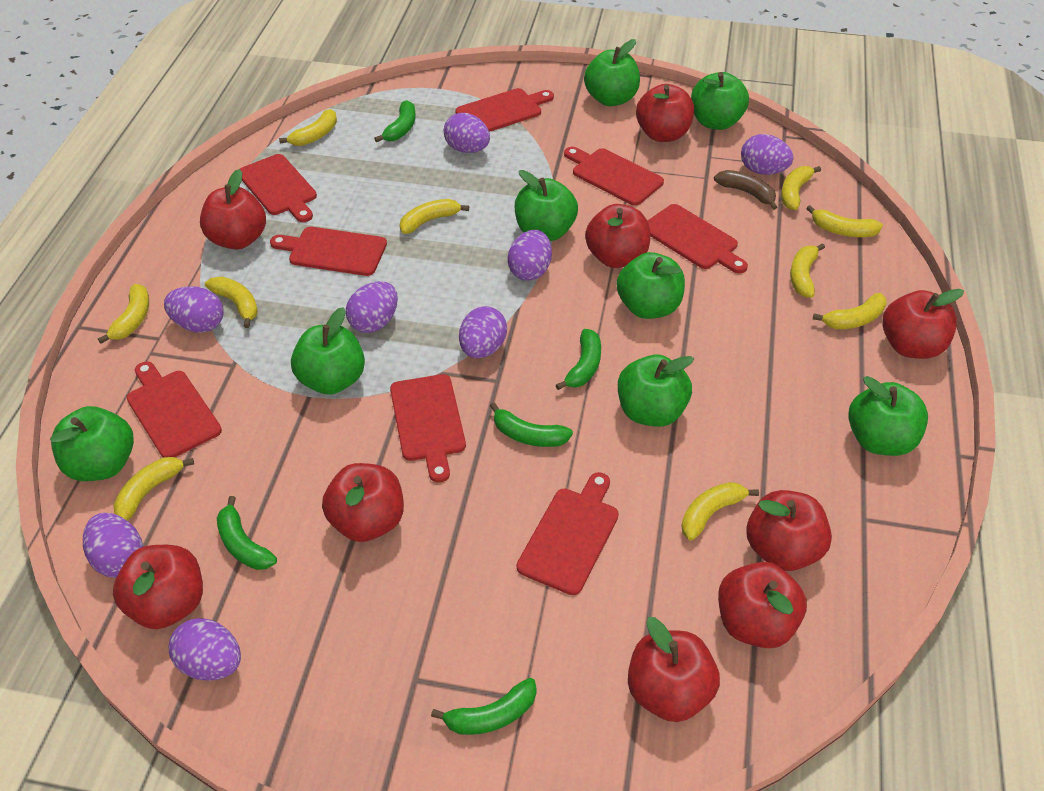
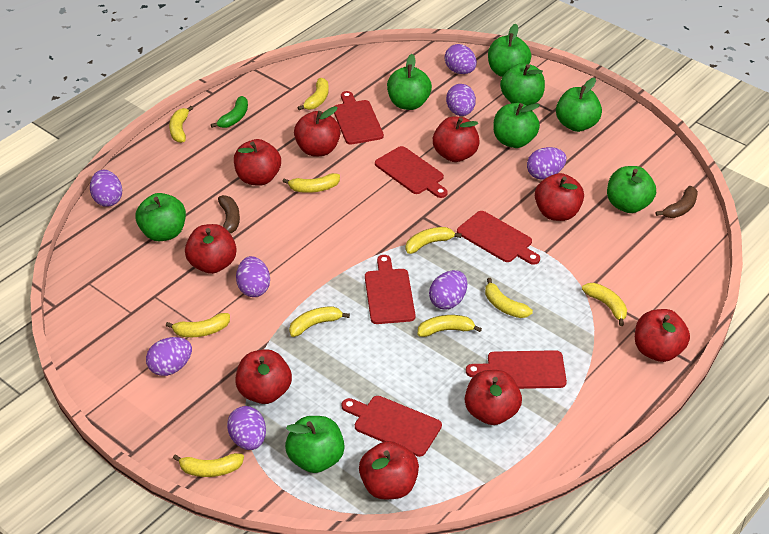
brown banana: [714,170,777,210] = 1 -> [218,195,240,233] [655,186,698,218] = 2
green banana: [217,496,277,570] [374,100,416,142] [431,678,537,735] [490,402,573,447] [556,329,601,390] = 5 -> [211,96,248,128] = 1
red cutting board: [127,362,222,458] [240,154,317,222] [270,227,387,276] [390,374,466,483] [455,88,554,132] [517,472,619,595] [564,147,664,206] [648,204,748,273] = 8 -> [333,91,384,145] [341,396,442,457] [365,255,415,324] [375,146,448,198] [457,211,540,265] [466,350,567,389] = 6

